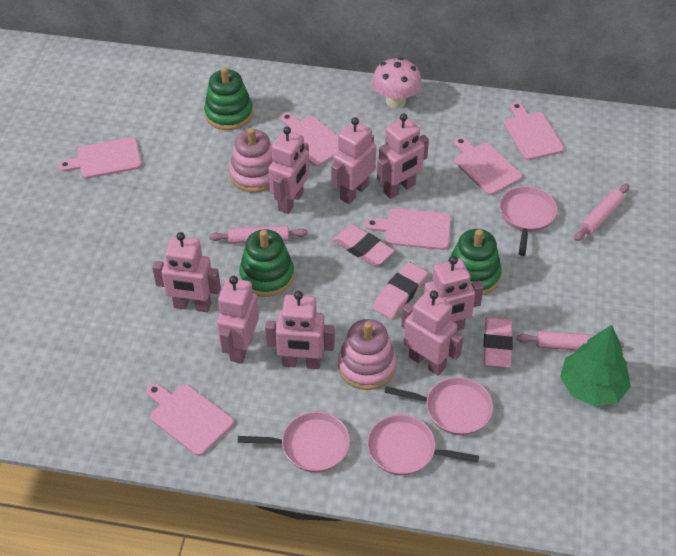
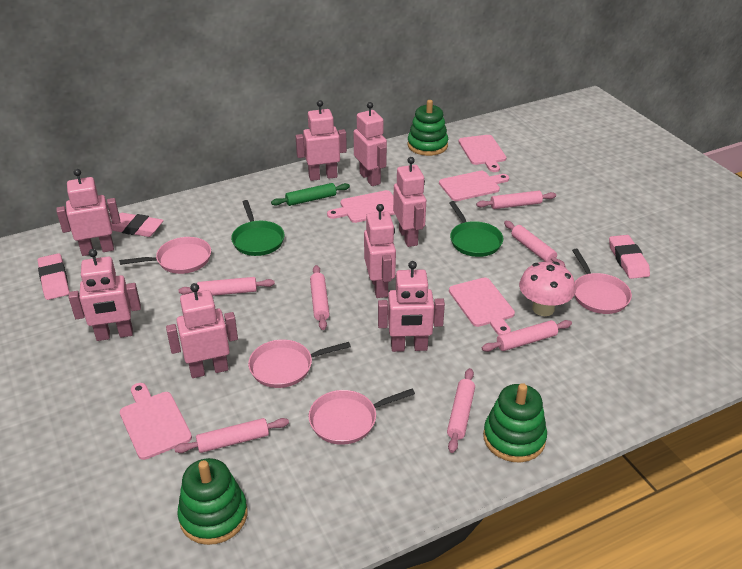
green pan: none = 0 -> [231,200,284,256] [449,201,503,257] = 2
green rolling pin: none = 0 -> [271,183,350,206] = 1
green tree: [560,325,631,406] = 1 -> none = 0
pink cutting board: [58,137,142,179] [146,383,234,456] [280,113,339,166] [365,208,451,250] [454,137,523,195] [504,102,564,160] = 6 -> [120,383,192,460] [327,190,395,223] [439,171,509,201] [449,277,515,335] [459,135,506,172] = 5
pink rolling pin: [209,225,308,244] [517,331,624,350] [574,184,629,241] = 3 -> [174,418,289,453] [179,277,275,296] [310,265,330,330] [447,368,475,453] [476,191,556,209] [482,320,572,352] [504,221,566,267] = 7
pink stacking toy: [229,128,273,193] [338,319,396,390] = 2 -> none = 0

